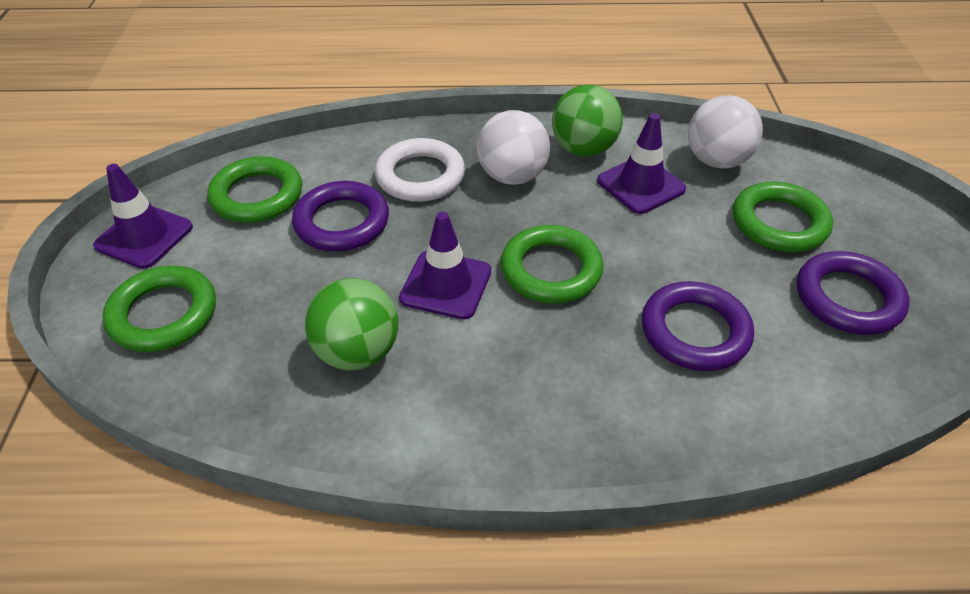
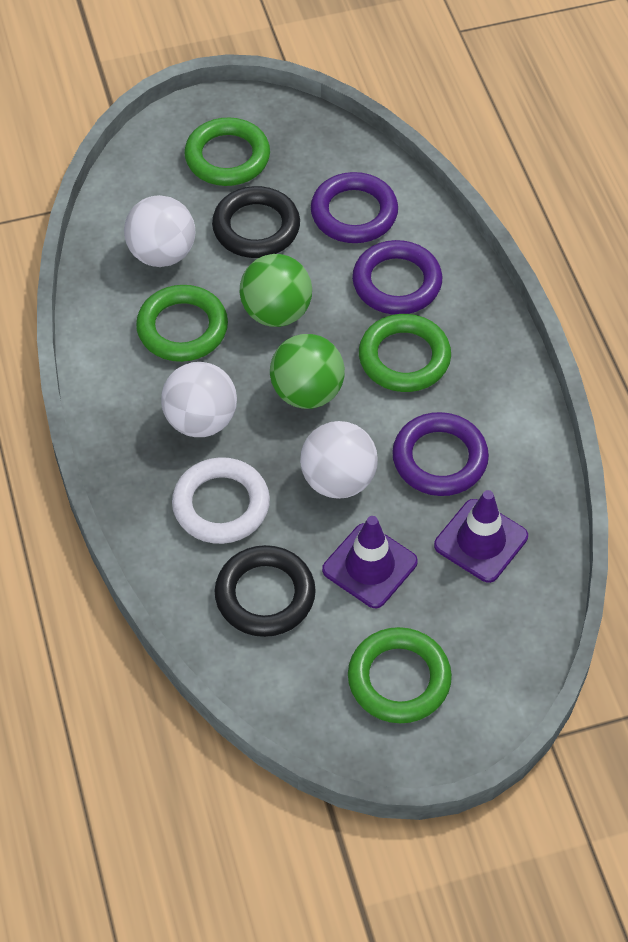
black ring: none = 0 -> [212,186,300,258] [215,545,316,637] = 2
purple traffic cone: [93,164,193,269] [399,212,491,320] [597,113,686,214] = 3 -> [322,516,418,608] [434,490,528,583] = 2
white ball: [477,110,550,185] [688,95,763,169] = 2 -> [124,195,195,267] [161,362,237,437] [300,421,378,499] = 3

